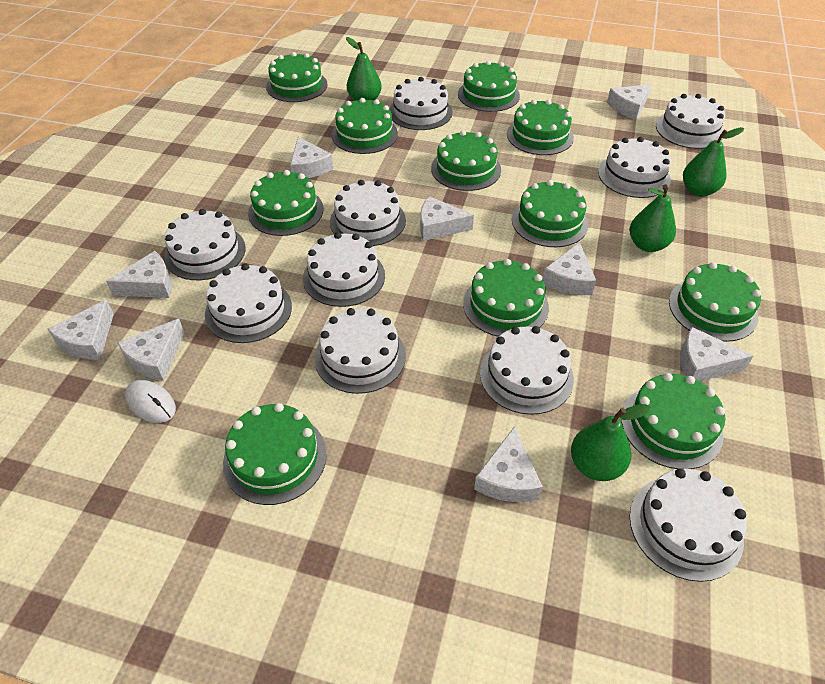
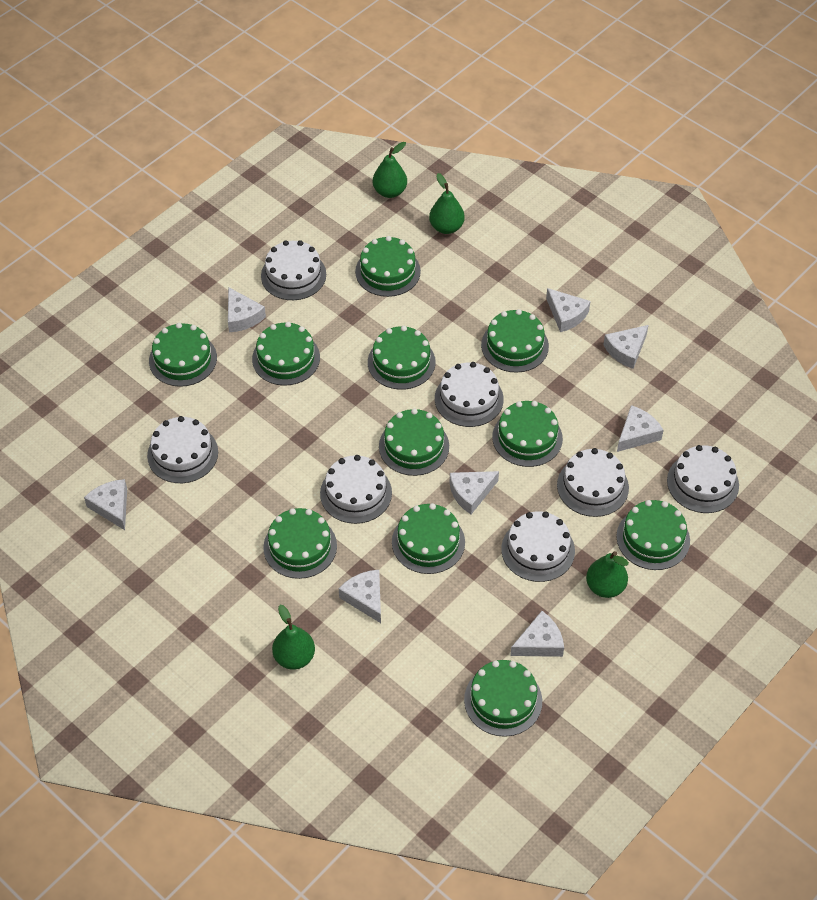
white cake: [164,209,246,280] [205,263,292,343] [303,232,385,307] [315,308,406,394] [330,180,406,246] [389,77,453,130] [480,326,574,415] [598,137,671,198] [630,469,747,582] [656,94,725,149] = 10 -> [147,416,218,483] [261,240,326,300] [320,455,392,524] [435,362,504,427] [501,511,575,582] [557,448,629,517] [667,445,739,513] = 7
white cheese: [48,299,114,360] [106,251,172,298] [117,319,185,381] [290,137,334,178] [420,196,474,241] [474,426,543,502] [543,242,596,295] [607,84,651,119] [680,327,753,381] = 9 -> [84,479,127,530] [228,287,266,332] [339,570,381,623] [450,471,499,514] [510,611,564,657] [546,288,590,332] [603,325,648,369] [617,405,664,452] = 8
white mouse: [125,380,176,423] = 1 -> none = 0

